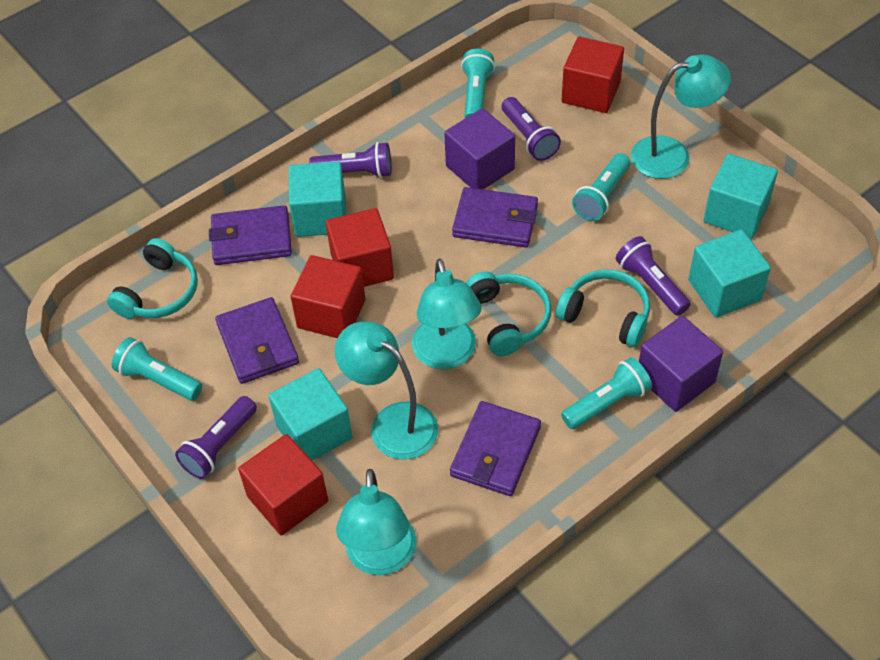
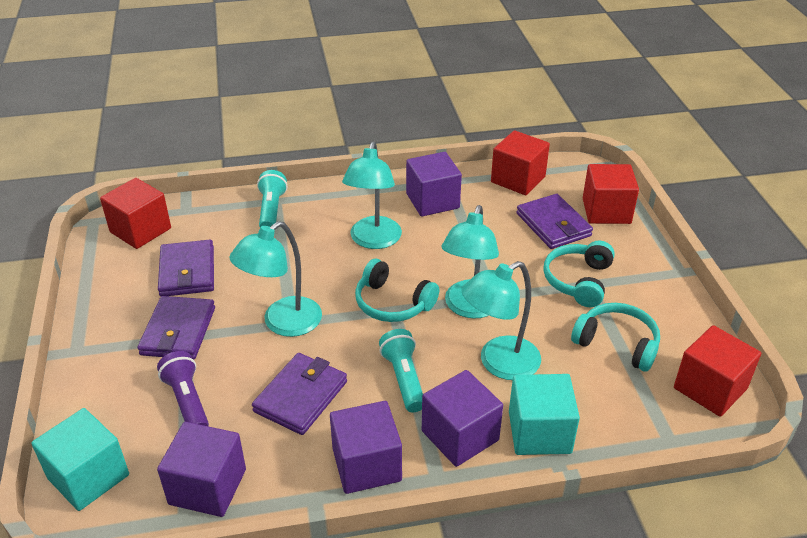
purple cube: [444,108,515,190] [639,316,723,412] = 2 -> [157,422,246,517] [330,401,402,494] [406,152,462,217] [422,370,503,467] = 4
purple flashlight: [175,396,257,479] [309,142,392,178] [502,97,561,161] [616,236,691,316] = 4 -> [157,351,209,426] = 1
turquoise cube: [269,368,353,461] [289,161,346,237] [689,229,771,318] [704,154,778,238] = 4 -> [31,408,129,511] [509,374,580,455] = 2
turquoise flashlight: [112,337,202,400] [461,49,495,118] [561,357,652,429] [572,153,631,221] = 4 -> [257,170,287,227] [379,329,423,412] = 2

